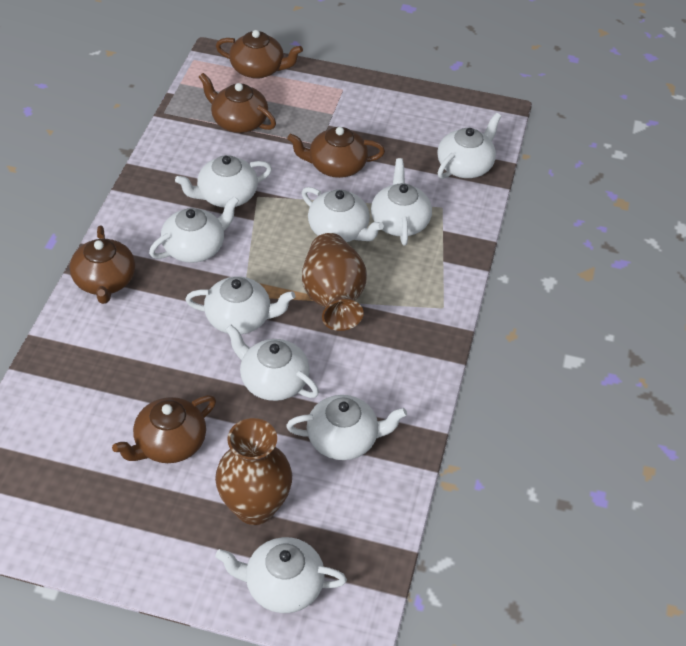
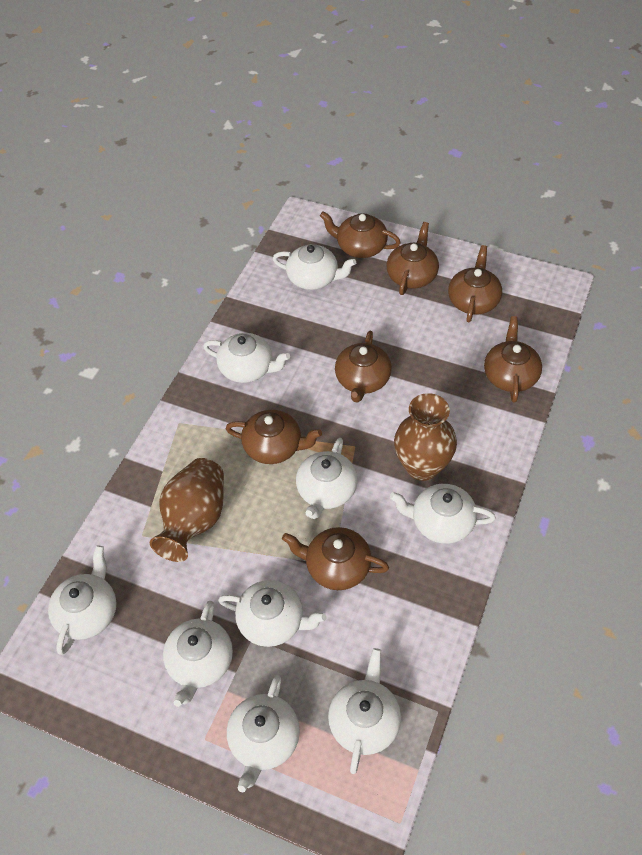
brown teapot: [70,225,135,304] [112,395,216,463] [199,73,276,133] [216,30,303,79] [287,127,385,178] = 5 -> [226,410,322,464] [282,527,389,590] [320,212,401,258] [335,331,392,403] [387,222,439,295] [448,245,502,322] [484,316,542,403] = 7

